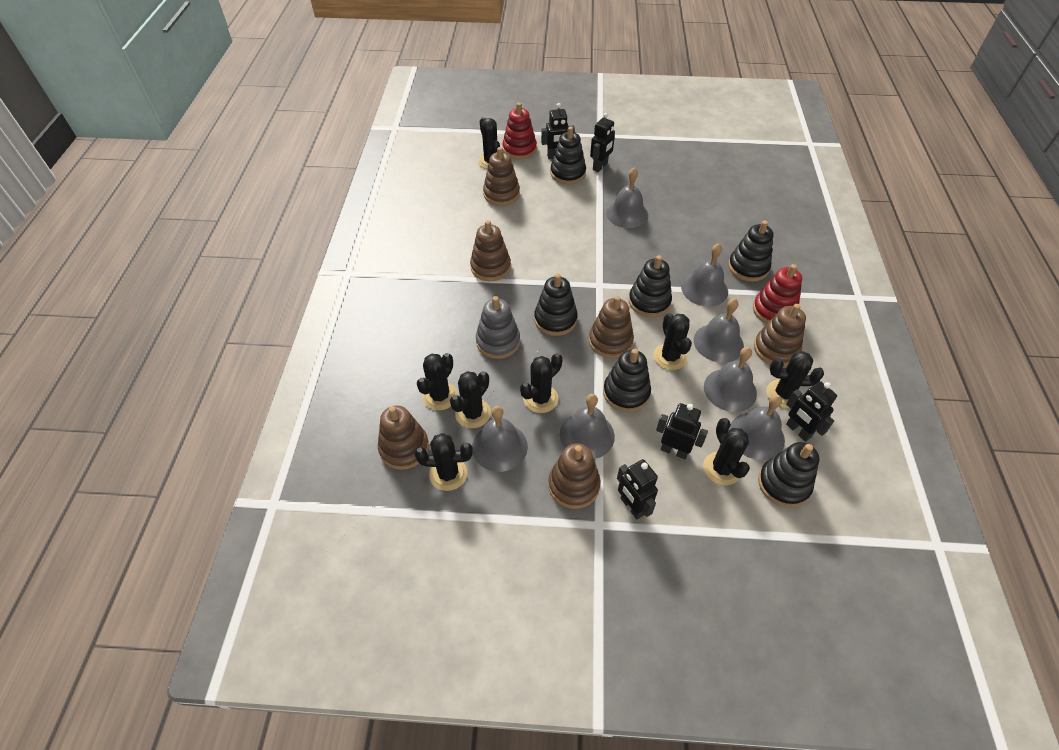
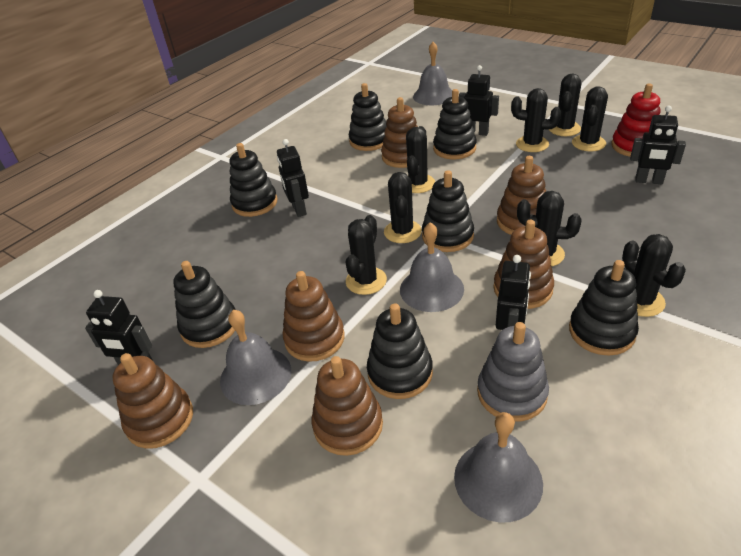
black stacking toy: [534,274,578,336] [550,127,586,184] [603,349,651,412] [629,255,672,317] [728,221,773,282] [758,442,819,507] = 6 -> [173,261,235,348] [230,143,277,217] [349,83,387,151] [367,303,433,399] [422,170,474,252] [433,89,477,159] [569,260,639,356] = 7
grey bell: [472,406,528,472] [560,394,615,459] [606,167,648,228] [681,244,728,306] [694,299,744,363] [704,347,757,412] [729,395,785,460] = 7 -> [220,310,291,405] [400,222,464,312] [413,42,452,105] [454,412,543,522] = 4
red stacking toy: [502,103,537,159] [753,264,802,324] = 2 -> [611,83,661,157] = 1

